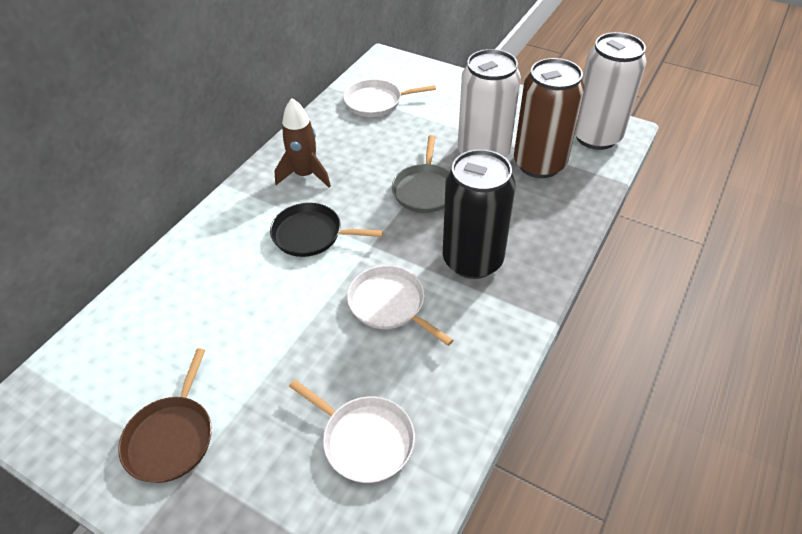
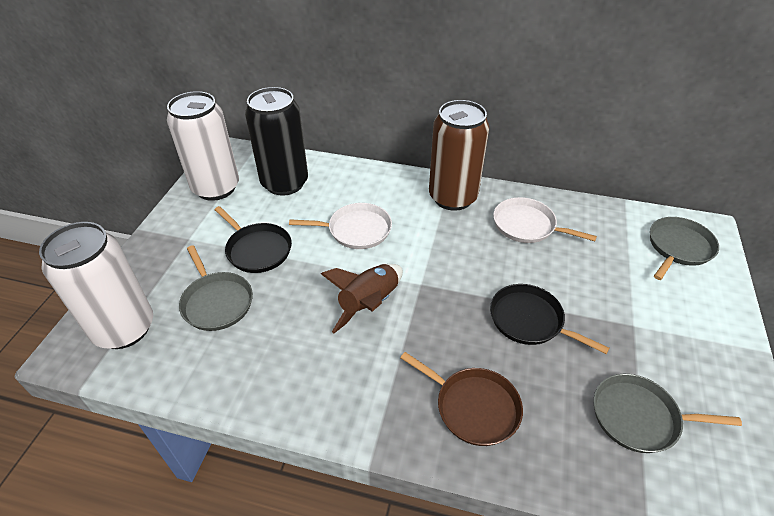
black pan: [270,203,383,257] = 1 -> [214,206,292,273] [490,284,610,354] = 2
grey pan: [392,135,449,213] = 1 -> [179,245,253,331] [594,374,742,453] [650,217,719,280] = 3
white pan: [289,380,415,483] [344,79,436,117] [347,265,453,346] = 3 -> [289,203,392,249] [493,197,597,243] = 2

